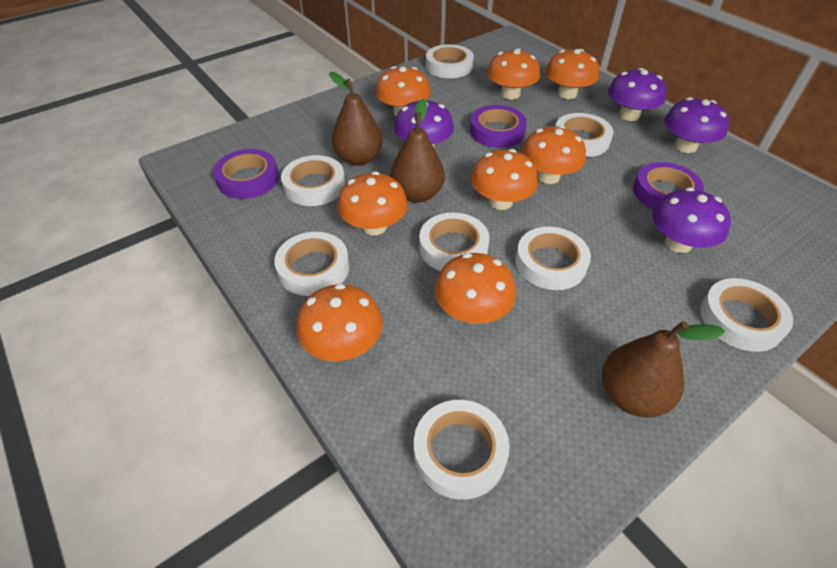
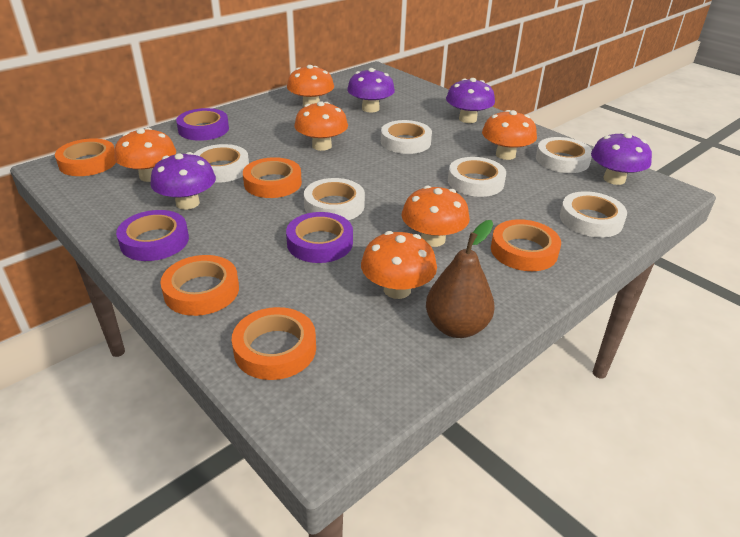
brown pear: [329,72,383,166] [390,98,445,203] [602,321,725,418] = 3 -> [426,220,495,338] = 1
orange mushroom: [296,284,383,361] [338,171,408,235] [376,66,431,116] [434,253,516,324] [471,149,538,210] [487,48,540,99] [521,125,586,184] [545,49,599,99] = 8 -> [115,128,176,182] [287,65,334,107] [294,101,348,151] [361,231,437,299] [402,186,470,247] [482,110,537,160] = 6
orange tape: none = 0 -> [55,138,116,176] [160,255,239,316] [232,307,316,380] [243,157,302,198] [491,219,561,271] = 5
white tape: [274,232,349,296] [281,155,345,206] [414,400,509,500] [419,212,490,271] [426,44,474,78] [515,227,591,290] [555,113,613,157] [700,278,793,352] = 8 -> [194,144,249,183] [304,178,365,220] [381,120,432,154] [448,157,506,197] [536,137,592,173] [560,191,627,237] = 6

